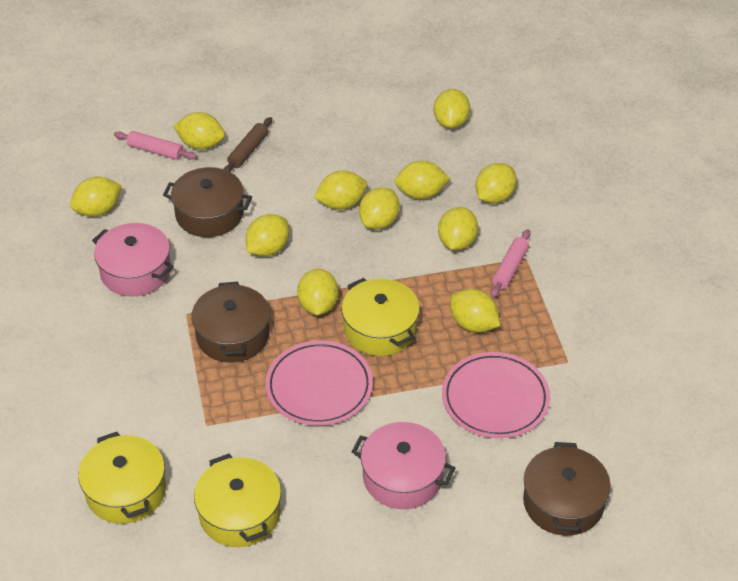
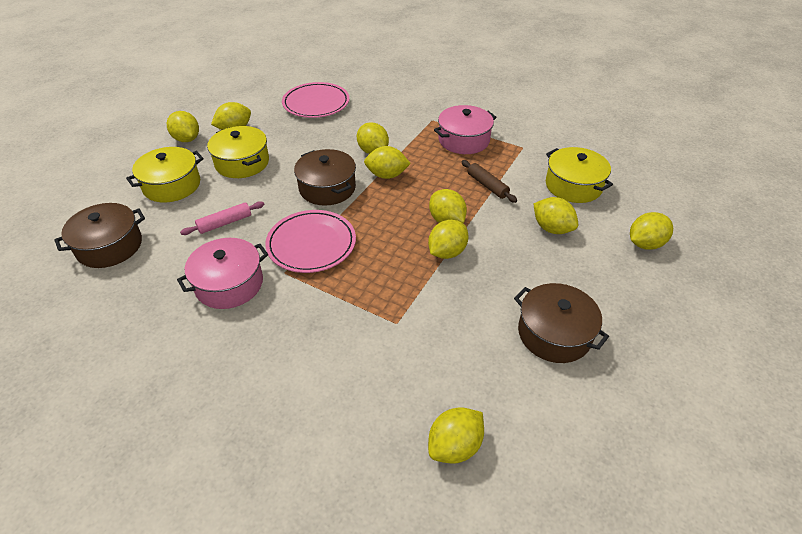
pink rolling pin: [114,131,197,160] [491,229,530,298] = 2 -> [180,201,264,235] = 1
yellow lemon: [70,177,122,217] [173,112,225,150] [246,214,289,257] [297,269,339,315] [314,171,367,210] [359,187,400,230] [394,161,450,199] [434,89,470,129] [438,207,478,250] [450,289,500,333] [476,163,517,204] = 11 -> [167,111,199,142] [211,102,251,130] [357,122,389,154] [364,146,411,179] [428,220,469,259] [428,407,484,463] [429,189,467,223] [533,197,578,234] [630,212,673,250] = 9

